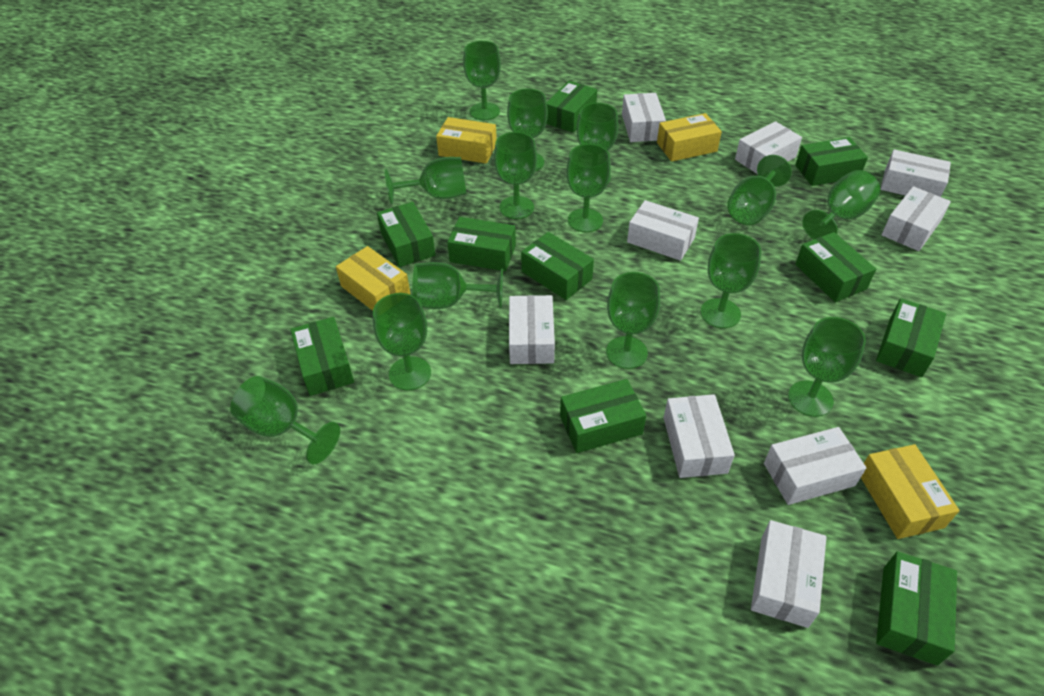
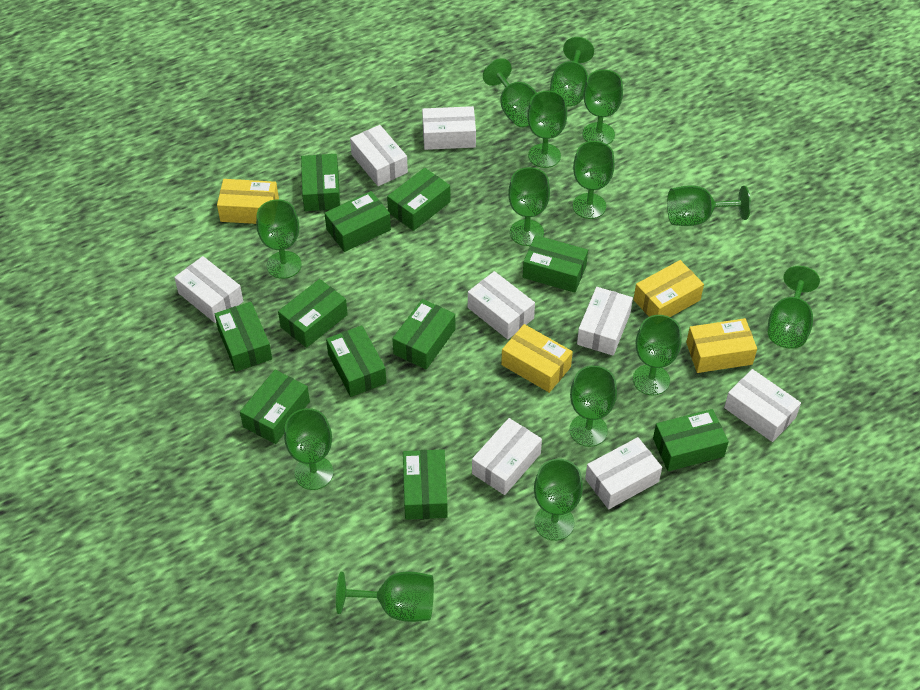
green box: [290,317,354,396] [377,202,435,267] [447,217,516,271] [521,232,594,300] [546,81,597,132] [560,379,646,453] [795,137,868,186] [795,232,876,302] [876,298,946,377] [876,551,957,666] = 10 -> [215,302,272,372] [240,370,310,444] [278,279,348,348] [301,154,340,211] [325,191,391,252] [326,325,387,397] [387,168,450,231] [392,299,455,370] [403,449,448,520] [523,235,588,293] [653,409,729,471] = 11
white box: [509,295,555,364] [622,93,666,142] [627,200,699,261] [664,394,735,478] [735,121,802,174] [751,520,826,628] [764,427,866,505] [881,149,951,197] [882,186,951,251] = 9 -> [174,256,243,323] [350,125,408,186] [422,106,476,150] [468,271,535,339] [472,418,542,495] [577,287,633,356] [585,437,662,509] [724,369,801,442] = 8

